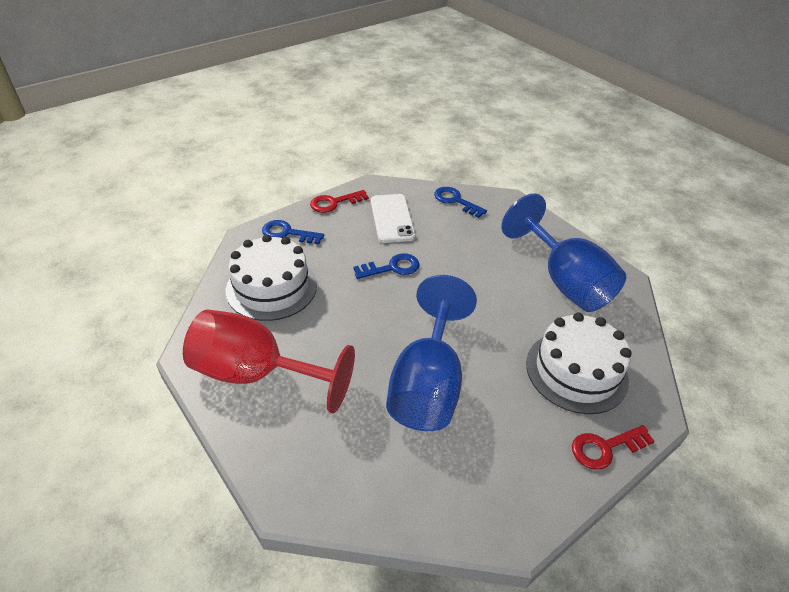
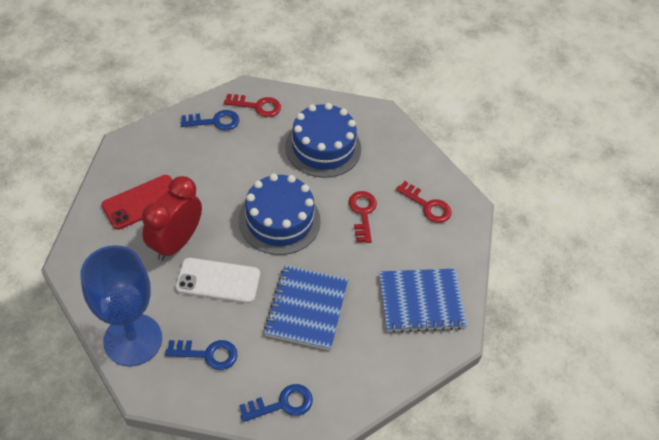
blue cake: none = 0 -> [239,173,320,255] [285,103,361,178] = 2
blue goblet: [386,275,477,431] [501,194,626,312] = 2 -> [80,245,162,366] = 1
blue notebook: none = 0 -> [264,265,348,350] [379,269,467,333] = 2
red clock: none = 0 -> [142,176,202,261] = 1
red goblet: [183,309,355,413] = 1 -> none = 0
red key: [310,190,369,213] [572,425,655,470] = 2 -> [224,94,281,117] [348,191,377,243] [396,181,451,223] = 3
red phone: none = 0 -> [101,175,172,230] = 1
white cake: [226,234,317,321] [526,312,632,414] = 2 -> none = 0

